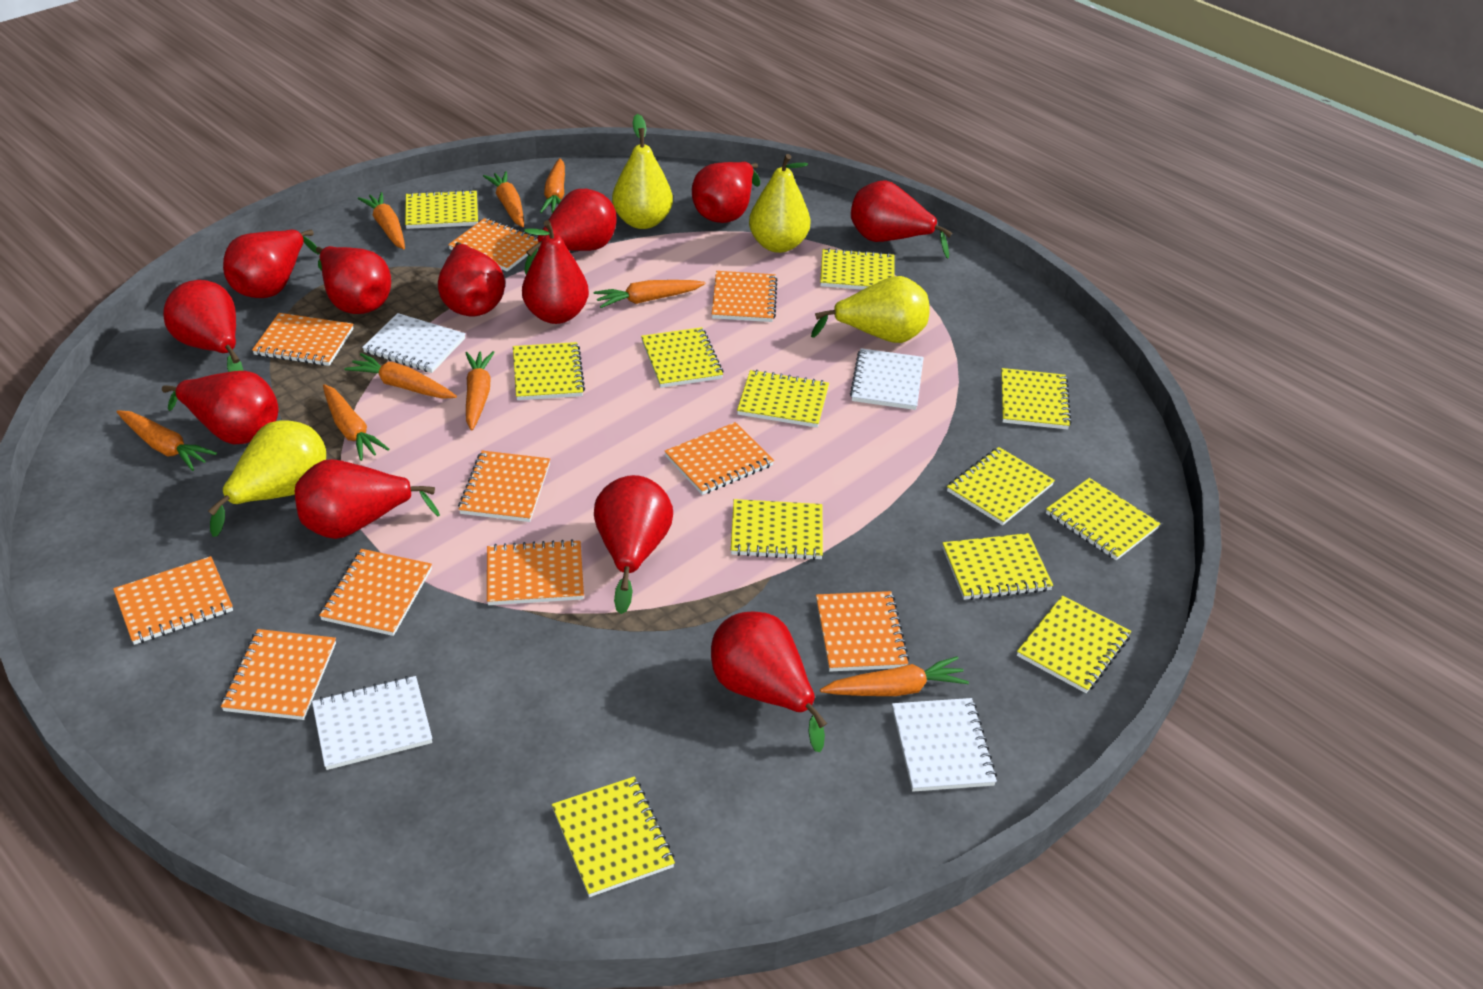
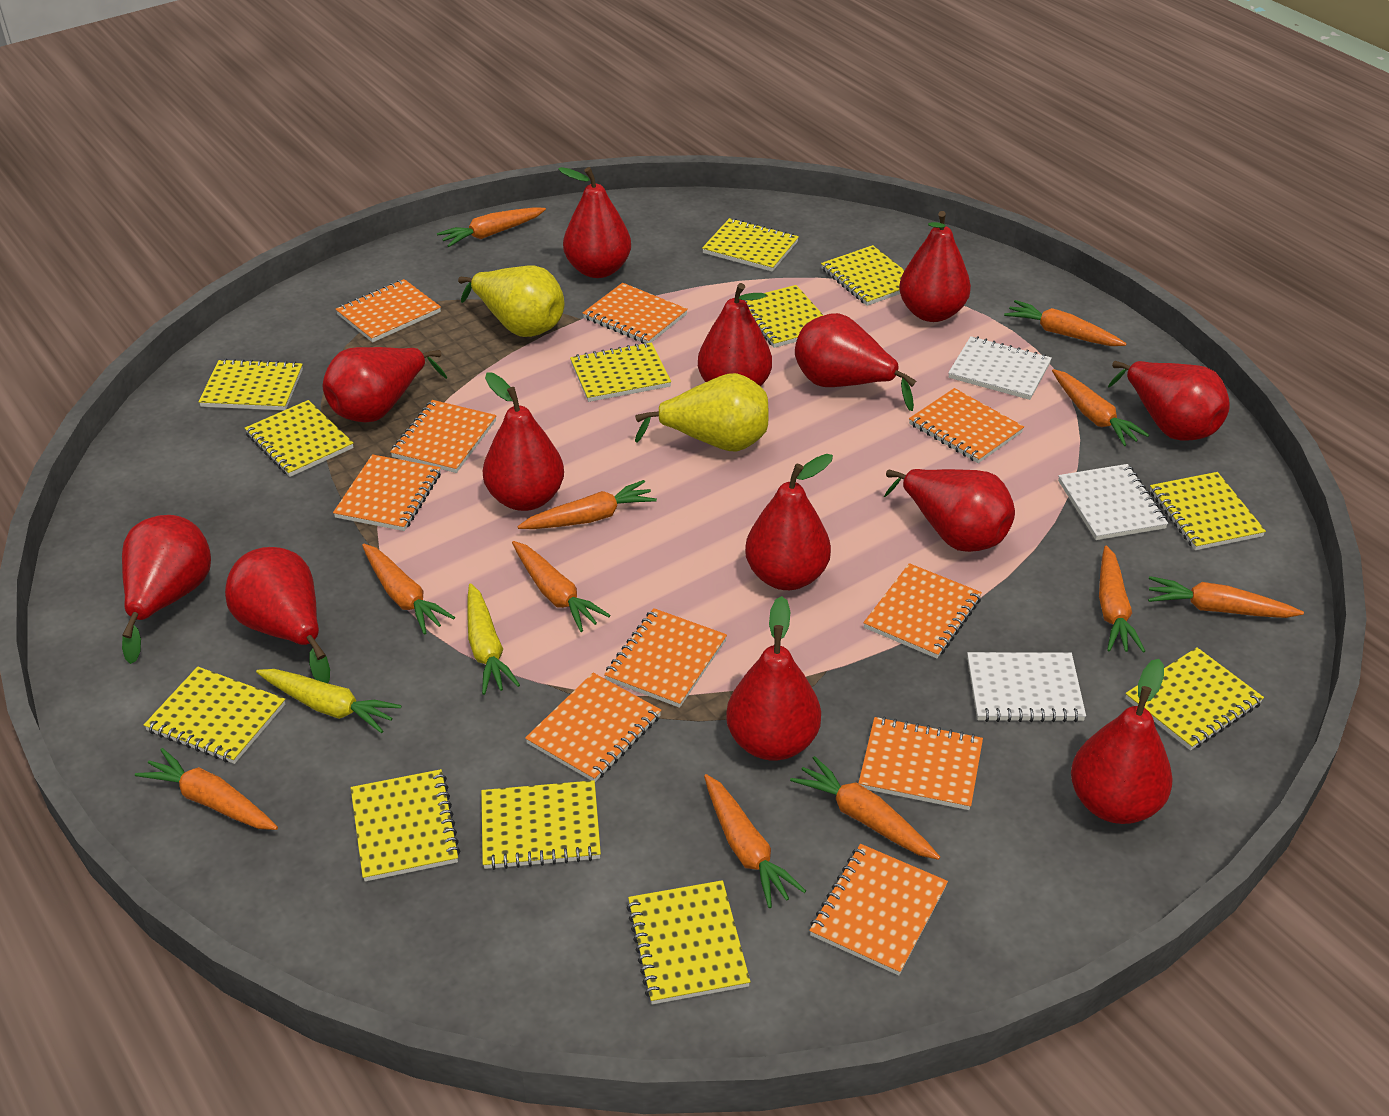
orange carrot: [117,410,217,471] [323,384,389,461] [344,353,457,399] [358,192,405,249] [465,351,495,431] [483,171,524,227] [540,158,565,213] [594,280,705,308] [820,656,969,696] = 9 -> [135,748,278,830] [362,544,455,635] [437,207,546,247] [512,541,611,632] [517,480,657,529] [704,774,806,908] [790,756,940,860] [1004,300,1127,346] [1052,369,1149,446] [1099,545,1145,652] [1148,576,1304,618] = 11
red pear: [162,371,278,445] [163,280,244,372] [223,229,320,298] [295,459,440,539] [316,246,391,314] [438,242,505,316] [522,220,589,324] [525,189,617,274] [594,475,673,614] [692,162,760,223] [711,611,827,752] [851,180,952,259] = 12 -> [122,515,211,664] [225,547,330,683] [323,347,447,422] [483,372,564,511] [558,167,631,278] [698,283,772,387] [726,596,821,761] [745,454,833,590] [795,313,916,411] [884,469,1015,552] [899,211,971,322] [1071,659,1173,824] [1108,361,1230,441] = 13
white notebook: [312,676,432,770] [362,313,465,373] [850,348,924,410] [892,698,997,792] = 4 -> [948,336,1052,400] [967,652,1086,722] [1058,464,1168,540] = 3
yellow carrot: none = 0 -> [256,669,401,733] [467,584,520,695] = 2
yellow pear: [208,420,326,537] [612,114,673,229] [749,154,811,253] [811,276,930,343] = 4 -> [458,266,564,337] [635,373,768,451] = 2

